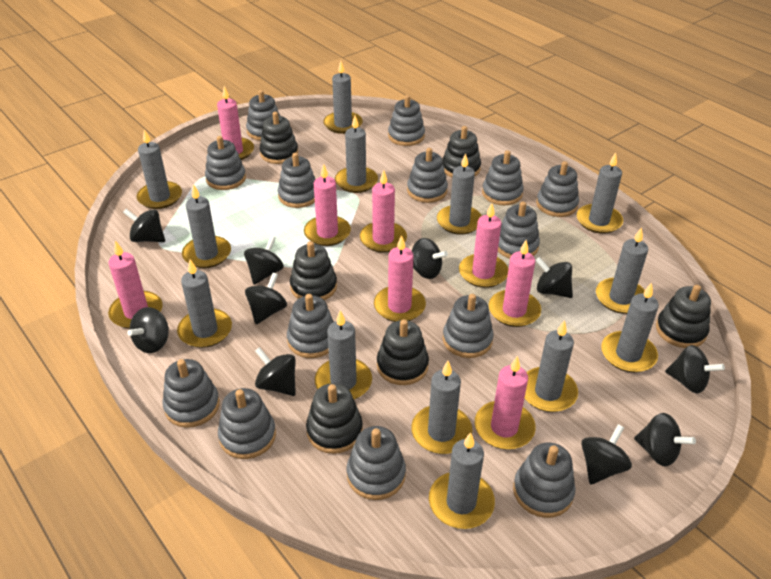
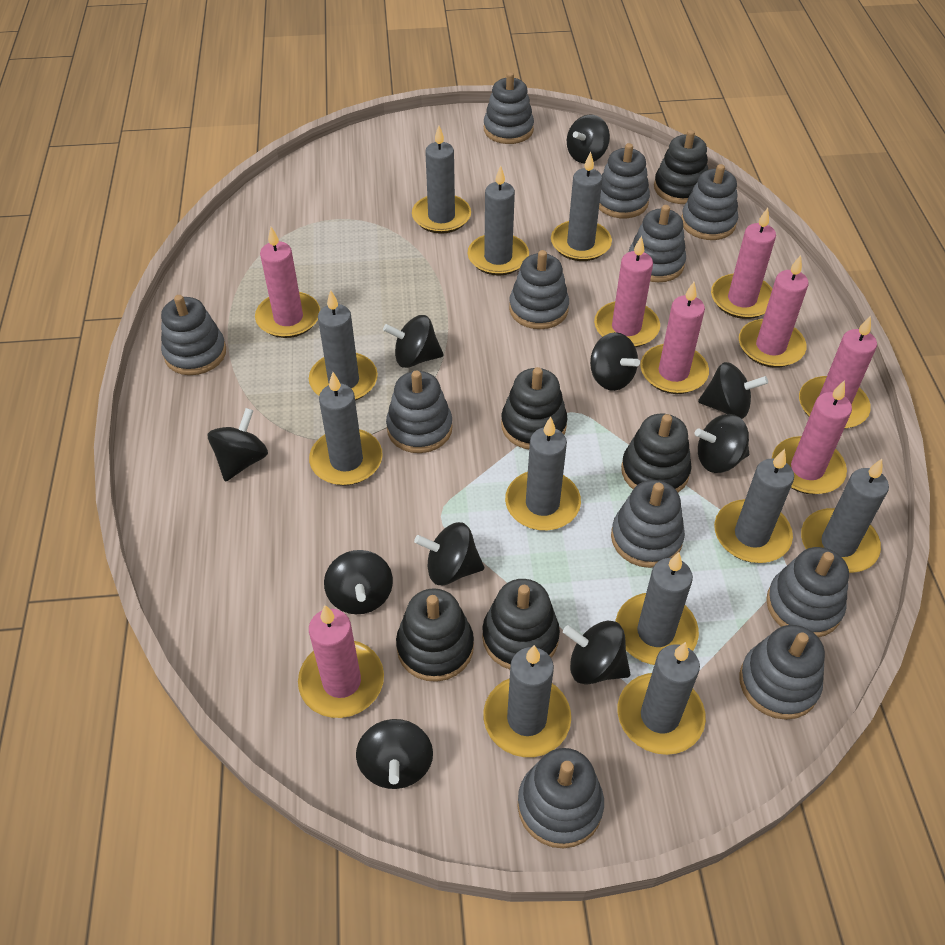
black stacking toy: [260,112,298,164] [290,241,337,300] [306,383,363,454] [377,319,429,385] [442,126,481,178] [656,285,711,348] = 6 -> [396,588,474,682] [482,579,560,669] [501,367,567,449] [621,413,692,492] [654,130,708,204] = 5
grey candle: [137,129,182,209] [177,259,232,348] [182,184,231,268] [315,310,372,399] [323,61,363,134] [335,115,378,193] [411,361,472,454] [429,432,495,529] [437,153,482,235] [524,320,578,412] [577,153,623,234] [596,227,648,314] [601,283,659,373] = 13 -> [309,290,378,401] [309,372,383,486] [412,126,471,234] [468,165,529,276] [483,645,571,757] [505,417,581,531] [551,151,612,261] [616,552,699,665] [617,642,706,755] [714,449,794,563] [801,459,889,573] = 11
grey stacking toy: [163,359,220,428] [205,136,246,190] [218,388,276,459] [246,90,280,141] [278,153,316,208] [287,294,334,358] [347,426,406,500] [388,95,425,146] [407,148,448,203] [443,294,494,358] [482,150,524,205] [498,201,540,259] [513,442,575,518] [536,161,579,217] = 14 -> [161,295,226,375] [386,370,453,453] [484,72,534,144] [509,250,569,329] [518,748,604,849] [599,143,650,218] [611,480,685,568] [629,205,686,282] [681,164,738,240] [739,625,825,720] [766,547,849,637] = 11

